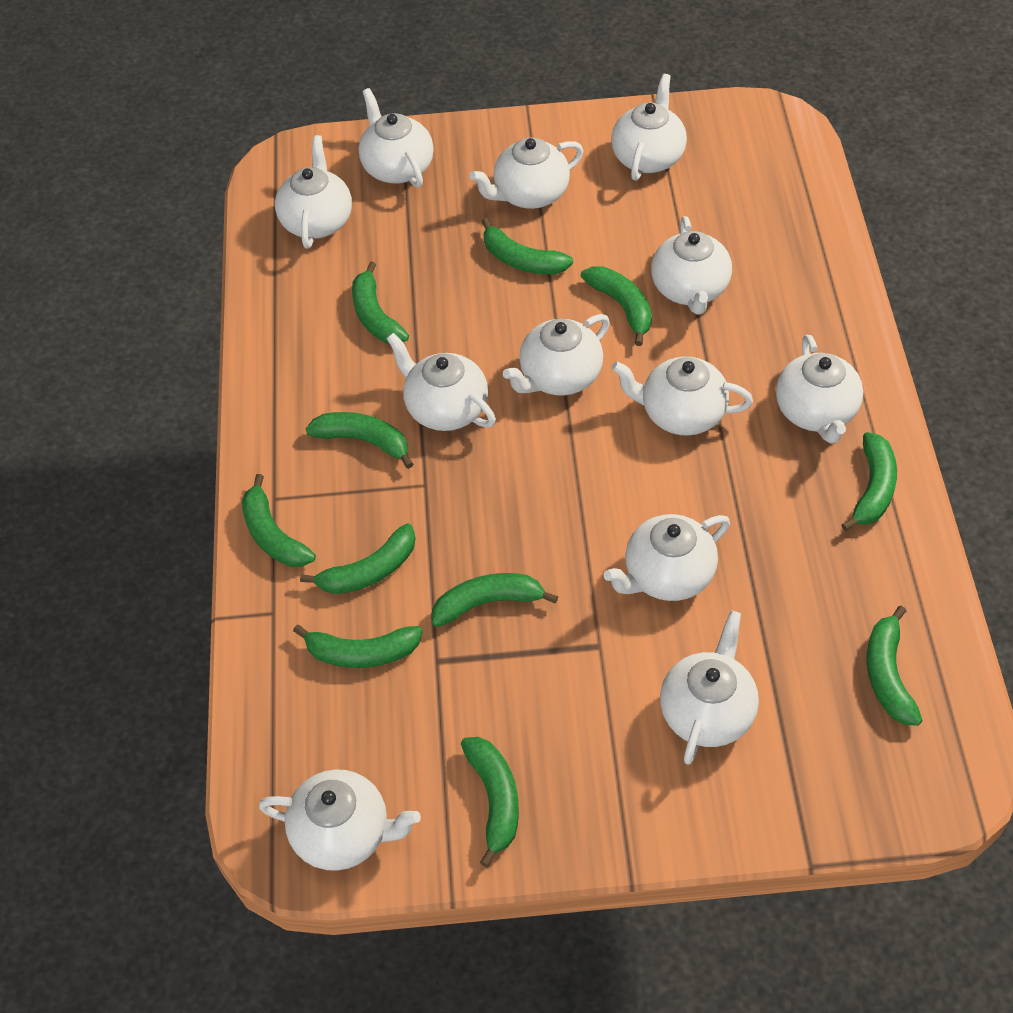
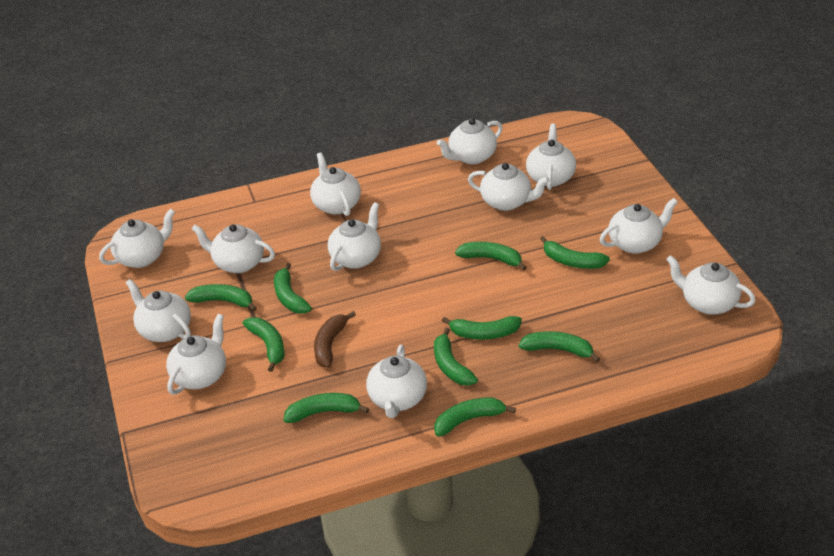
brown banana: none = 0 -> [314,311,356,368] = 1
green banana: [242,474,316,567] [293,625,423,668] [300,524,416,594] [306,412,413,469] [352,262,409,344] [432,573,558,627] [461,737,519,867] [482,218,573,275] [581,266,652,346] [841,432,897,531] [867,606,923,726] = 11 -> [185,284,257,311] [243,317,285,372] [274,263,312,314] [283,393,369,423] [434,328,478,386] [434,398,516,437] [442,316,522,340] [455,242,527,271] [519,331,600,362] [540,236,610,269] = 10

